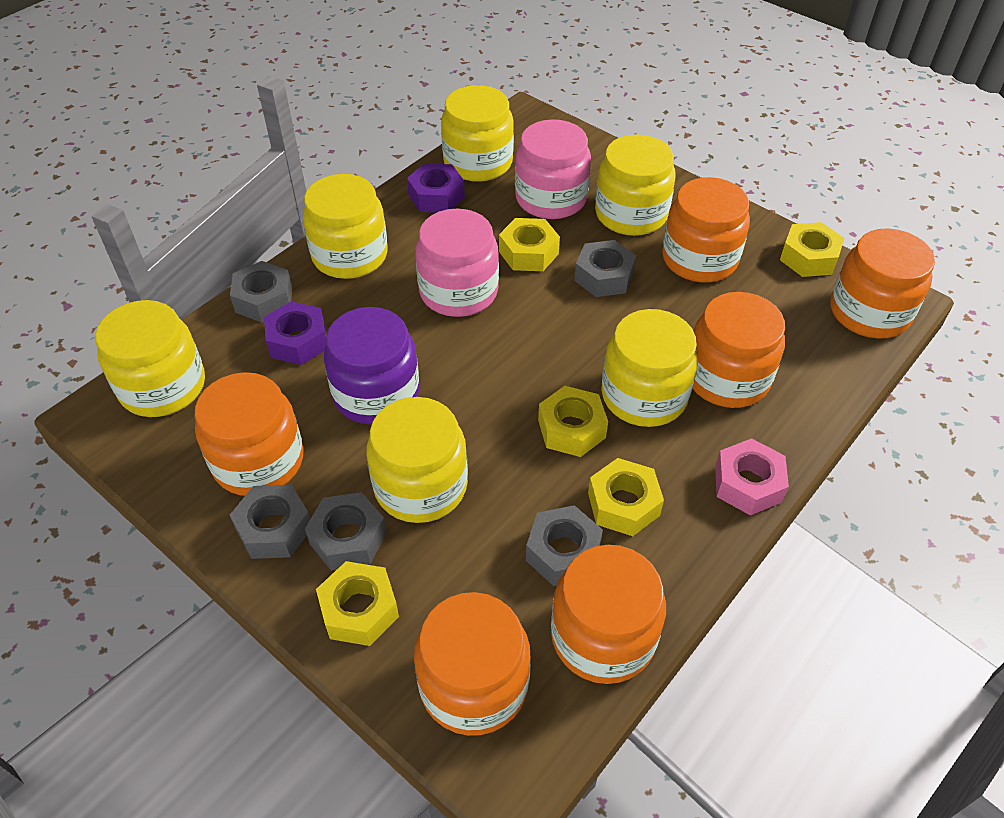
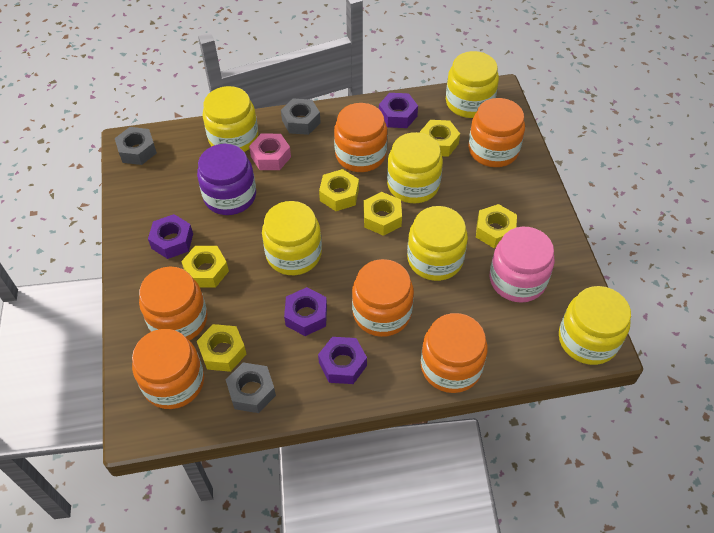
grey nut: [230,261,292,322] [230,485,310,559] [305,492,387,571] [526,505,603,586] [574,240,636,297] = 5 -> [115,127,157,165] [226,362,276,413] [281,99,321,135] = 3
pink jar: [415,209,499,317] [515,119,591,219] = 2 -> [490,227,555,303] = 1
purple nut: [264,301,326,365] [407,163,465,213] = 2 -> [148,214,193,259] [284,287,327,336] [318,337,367,384] [379,93,418,128] = 4
yellow nut: [316,561,399,646] [499,218,560,271] [538,386,608,457] [588,458,664,536] [780,222,845,277] = 5 -> [181,246,229,288] [197,324,246,372] [319,169,359,211] [364,192,402,236] [420,120,460,157] [476,204,517,248] = 6

